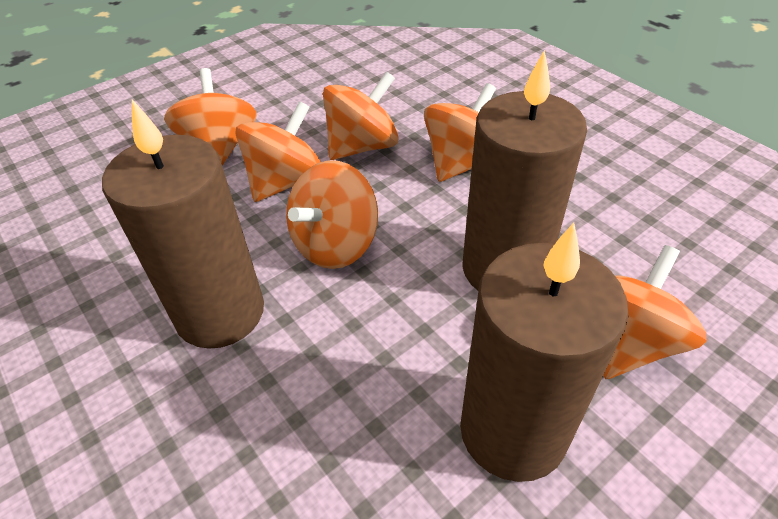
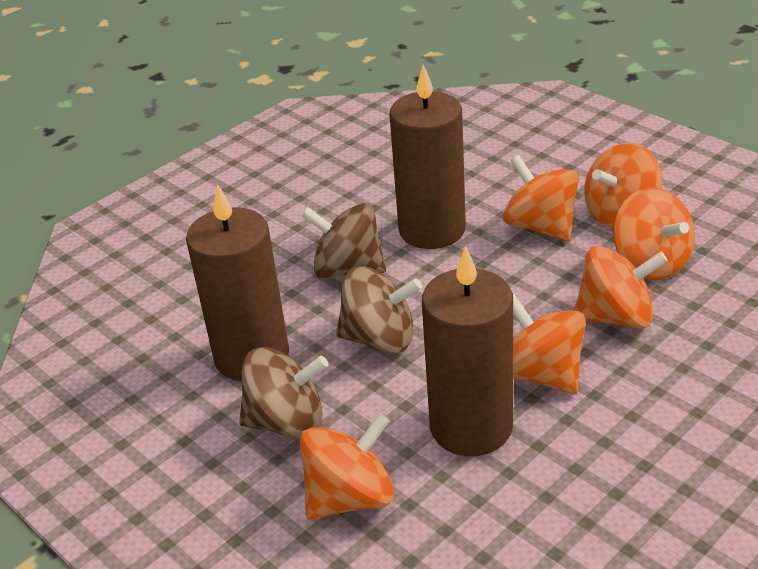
brown spinning top: none = 0 -> [239,347,328,439] [301,203,386,278] [336,267,422,353] = 3

